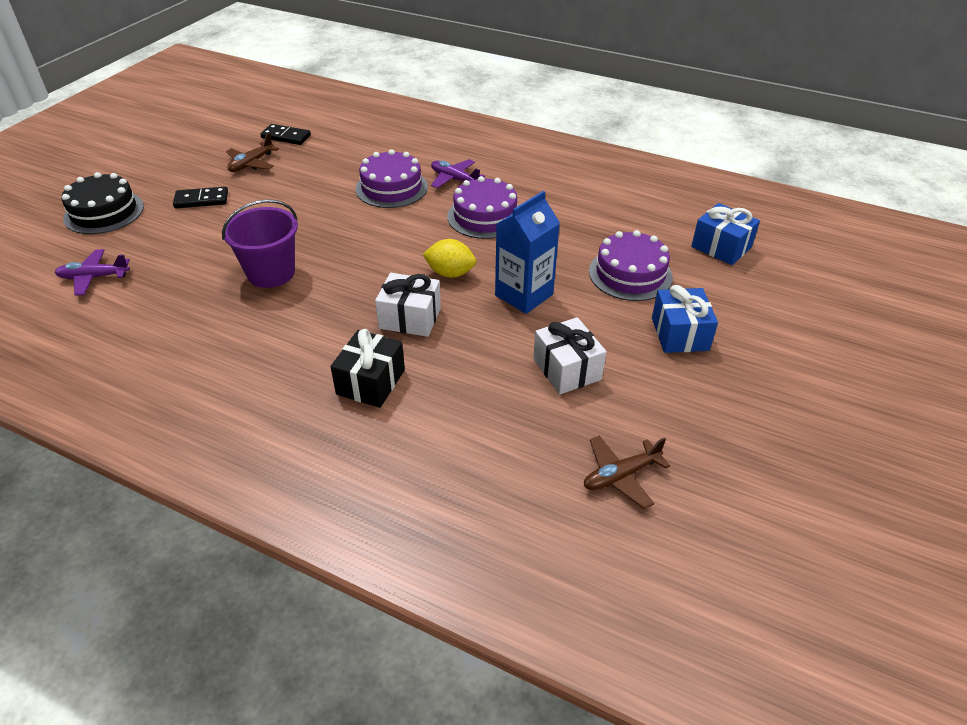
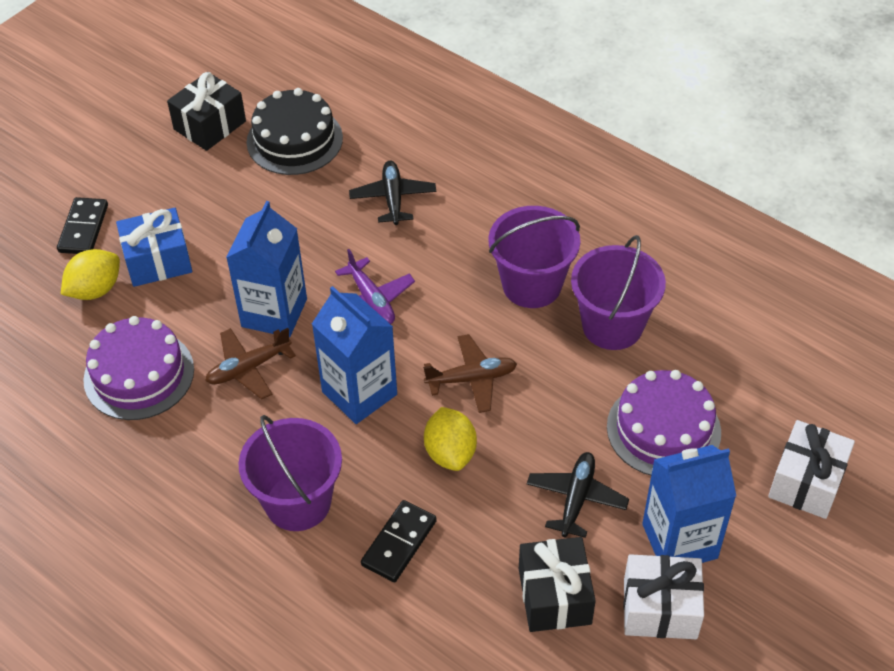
black gift: [330,329,405,408] = 1 -> [167,72,246,151] [519,537,596,632] = 2
black plane: none = 0 -> [349,161,436,225] [527,452,629,538] = 2
blue carton: [495,191,560,314] = 1 -> [226,201,307,338] [312,286,397,424] [642,445,736,563] = 3
blue gift: [652,285,718,353] [691,203,760,265] = 2 -> [116,208,192,287] = 1
purple bucket: [222,199,298,288] = 1 -> [239,415,342,531] [489,206,580,308] [571,235,666,350] = 3
purple cake: [355,149,428,208] [447,176,518,239] [589,230,673,301] = 3 -> [83,316,194,420] [607,370,721,476] = 2
purple plane: [55,249,130,296] [431,159,485,188] = 2 -> [335,249,415,324] = 1
yellow lemon: [423,239,476,278] = 1 -> [61,249,120,300] [424,407,477,471] = 2

